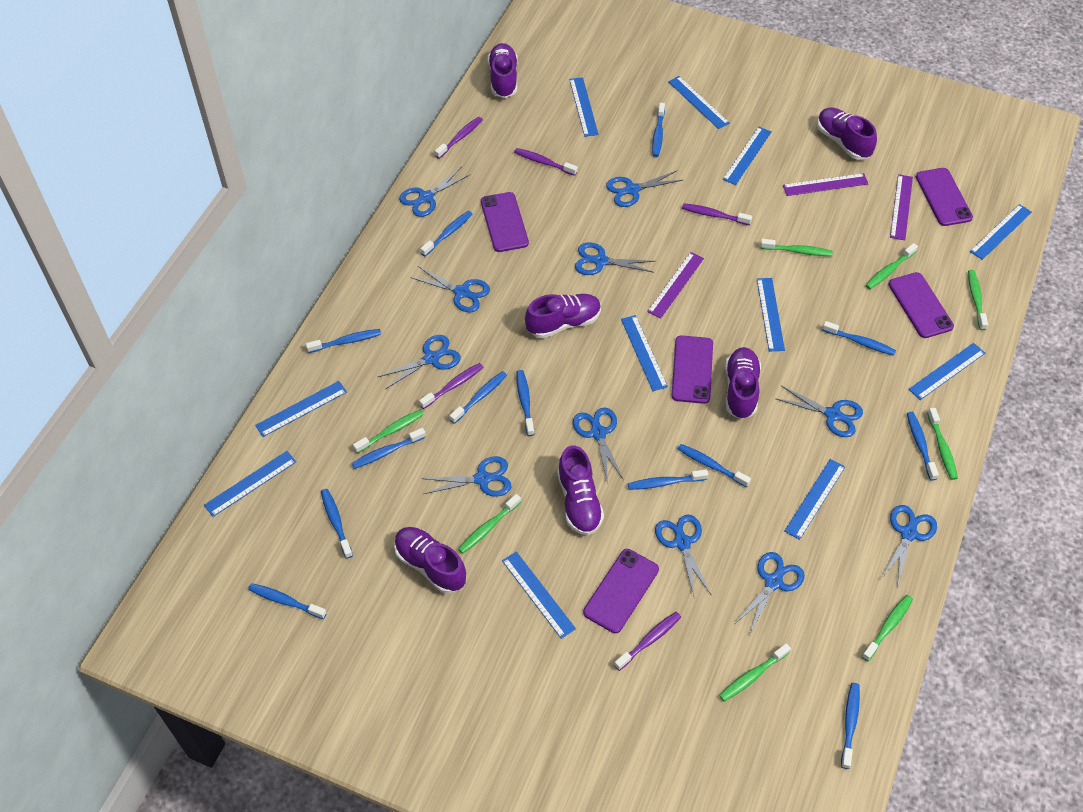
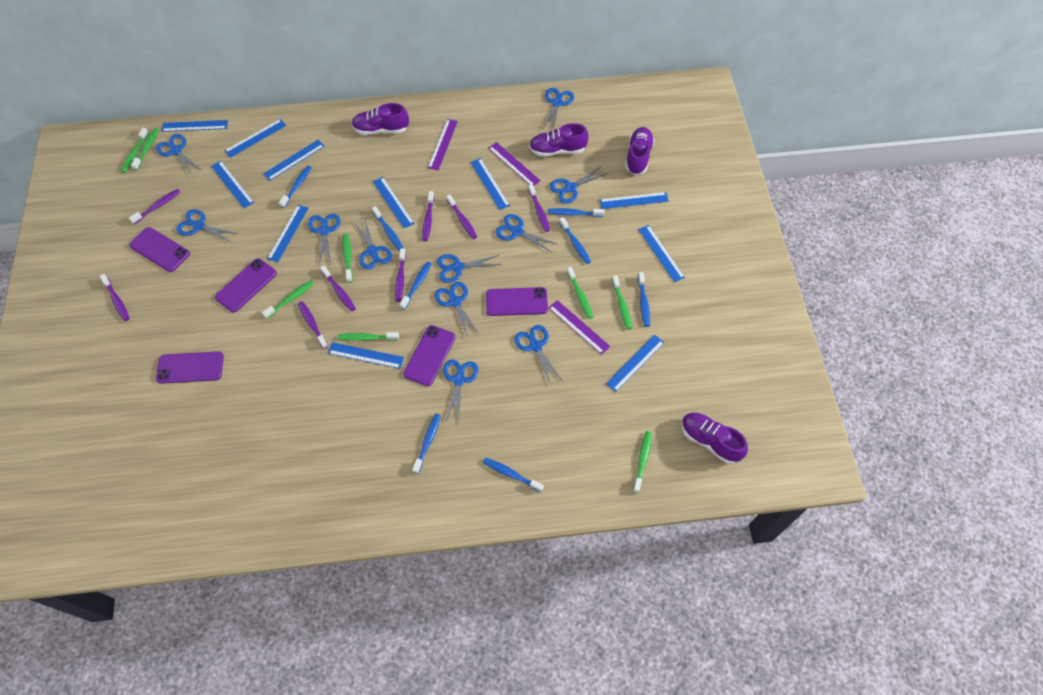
blue toothbrush: [248,583,327,619] [306,329,381,353] [321,489,353,559] [351,428,426,469] [420,211,473,256] [450,371,507,424] [516,370,534,436] [628,469,708,490] [652,103,665,157] [678,444,751,487] [822,321,896,356] [841,683,860,769] [907,412,939,481] = 13 -> [279,166,312,208] [372,206,403,251] [400,262,431,310] [412,414,441,474] [483,458,544,492] [548,208,604,217] [559,217,591,264] [638,272,650,327] = 8
purple shoe: [394,527,466,594] [488,43,518,98] [525,294,601,338] [557,445,604,536] [725,347,761,419] [817,107,877,160] = 6 -> [352,103,409,135] [529,123,589,157] [625,127,655,175] [681,412,748,464] = 4
purple toothbrush: [419,363,484,409] [435,117,483,159] [514,148,578,176] [614,612,681,671] [682,203,752,225] = 5 -> [100,274,130,321] [129,189,180,224] [298,301,328,349] [320,266,356,312] [395,248,406,302] [422,191,434,241] [446,194,477,239] [528,184,550,232] = 8

